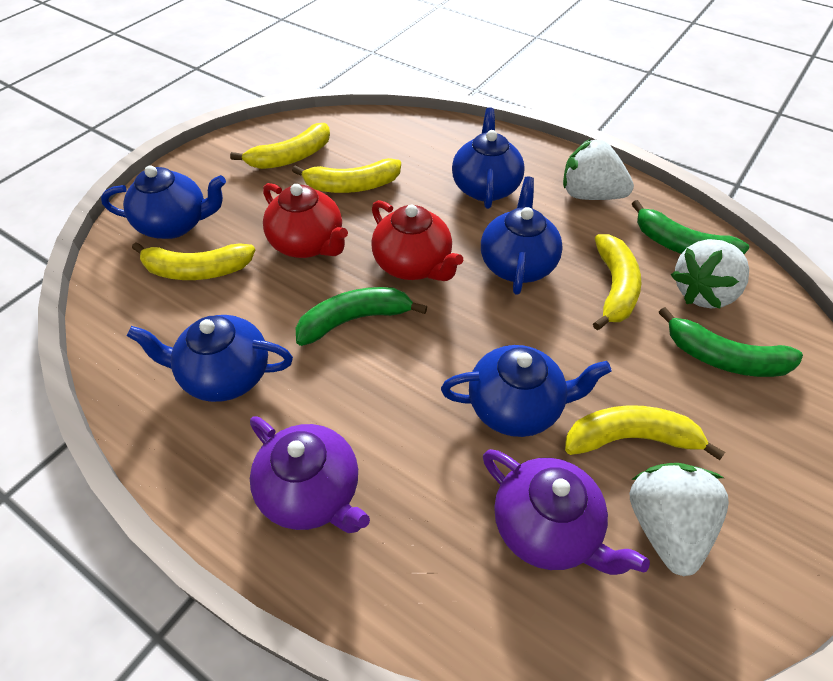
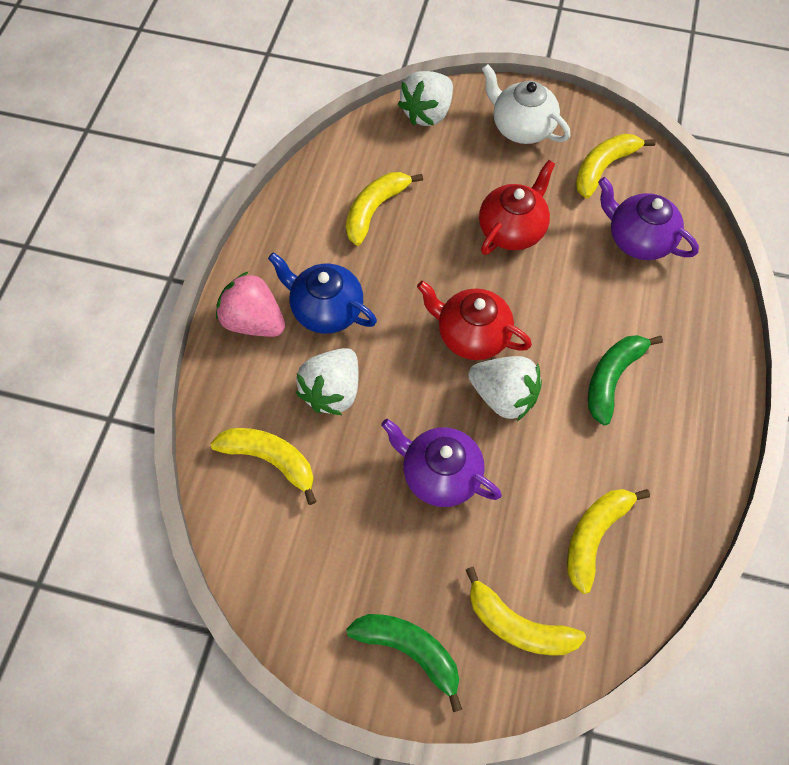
blue teapot: [101,165,226,239] [127,315,293,402] [441,345,611,437] [452,107,525,209] [481,177,563,295] = 5 -> [268,252,377,334] = 1
green banana: [296,287,427,346] [632,200,749,254] [659,307,803,377] = 3 -> [346,614,462,712] [588,335,663,425] = 2
pink strawberry: none = 0 -> [216,271,285,337] = 1
white teapot: none = 0 -> [482,64,570,144] = 1

